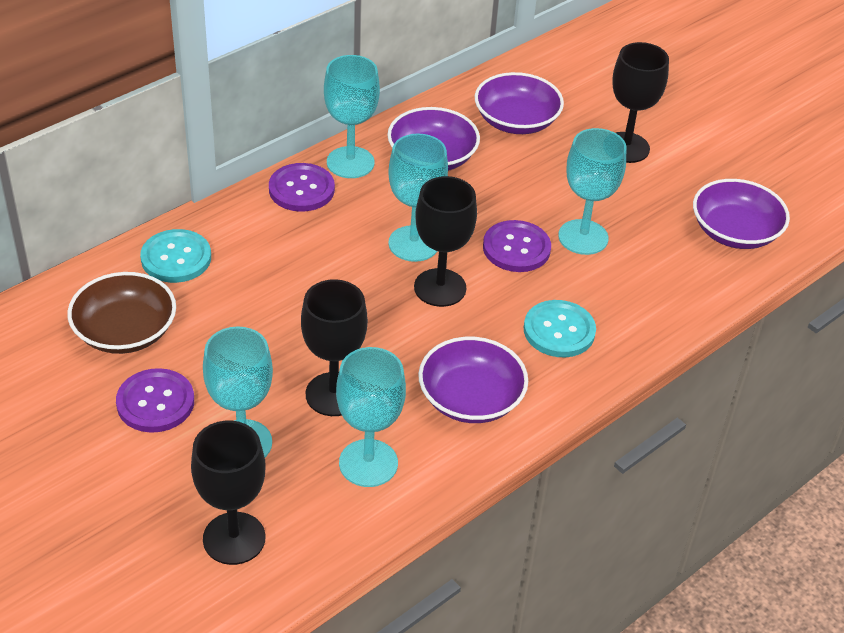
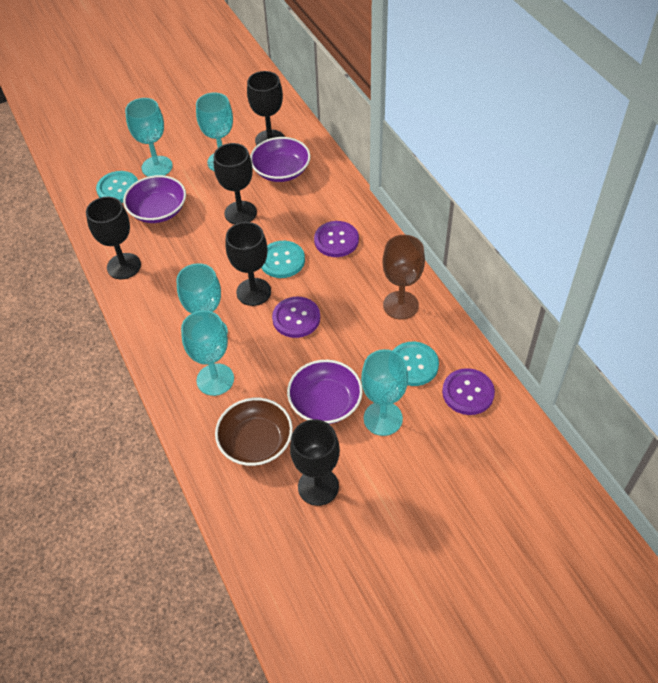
black goblet: [191,421,266,565] [301,279,368,416] [414,176,477,307] [612,42,669,163] = 4 -> [86,197,141,279] [214,143,257,224] [226,222,271,306] [247,71,285,145] [290,419,340,506] = 5
brown goblet: none = 0 -> [382,235,425,320] = 1
purple bowl: [387,107,480,171] [418,337,528,423] [475,72,564,134] [693,179,790,249] = 4 -> [123,175,186,223] [250,137,310,182] [287,360,363,424] = 3
turquoise button: [140,229,211,283] [524,300,596,358] = 2 -> [96,171,138,203] [261,241,305,278] [392,342,439,386] = 3

